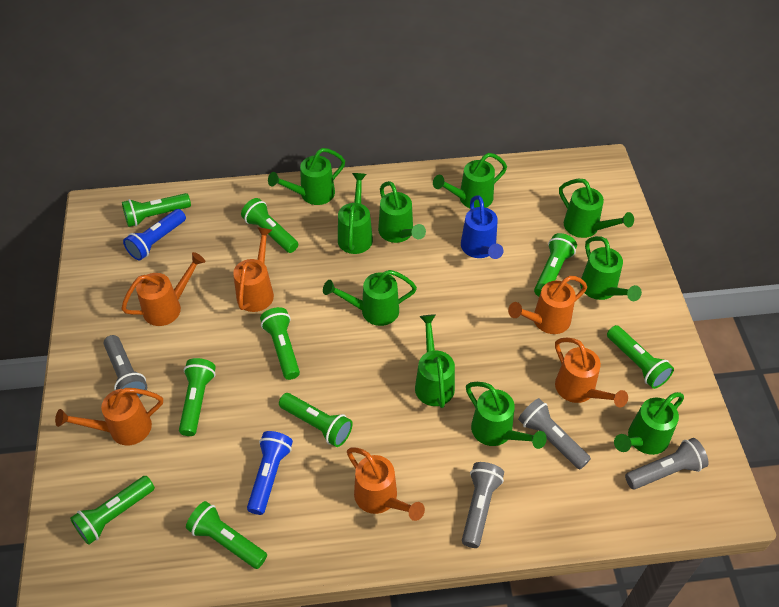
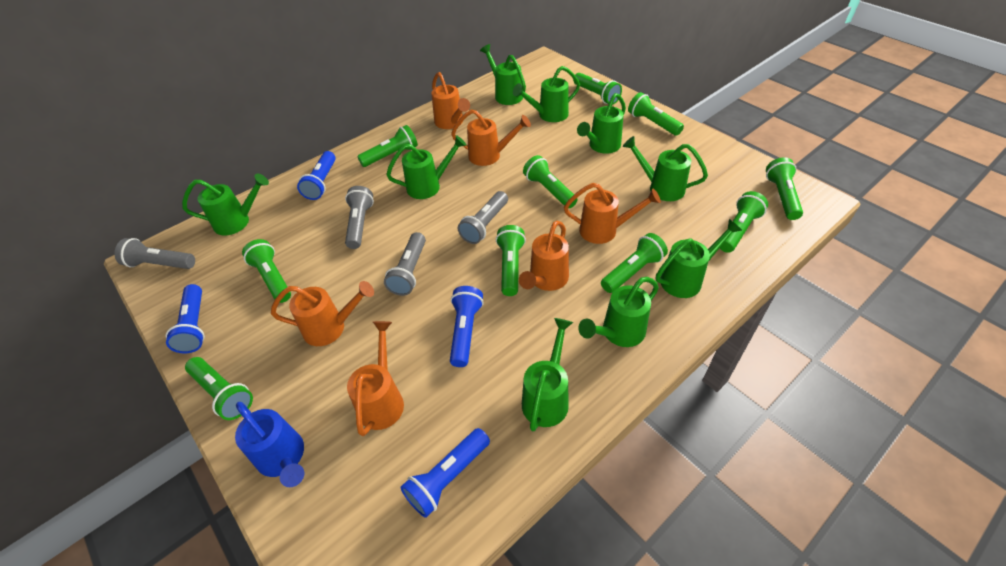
blue flashlight: [123,209,186,260] [247,431,293,515] = 2 -> [166,284,205,354] [297,151,336,200] [401,428,490,518] [450,286,484,367] = 4
green flashlight: [70,476,155,545] [122,193,191,227] [179,358,216,436] [186,501,267,569] [241,198,298,253] [260,307,300,380] [279,393,353,447] [534,233,577,296] [607,325,674,389] = 9 -> [185,357,253,420] [242,239,291,303] [357,125,418,167] [496,225,526,296] [523,155,577,208] [573,73,622,105] [601,233,668,293] [628,92,684,136] [720,191,768,253] [766,157,803,220] = 10
green watering can: [268,148,345,205] [323,270,417,326] [338,173,373,254] [378,181,426,243] [415,314,455,408] [433,153,507,208] [466,382,547,449] [559,179,634,238] [580,236,642,301] [614,392,684,455] = 10 -> [182,174,269,236] [386,135,466,199] [480,44,526,105] [513,66,580,122] [522,318,573,432] [577,93,626,154] [578,277,659,347] [623,136,708,201] [656,219,742,298] = 9

